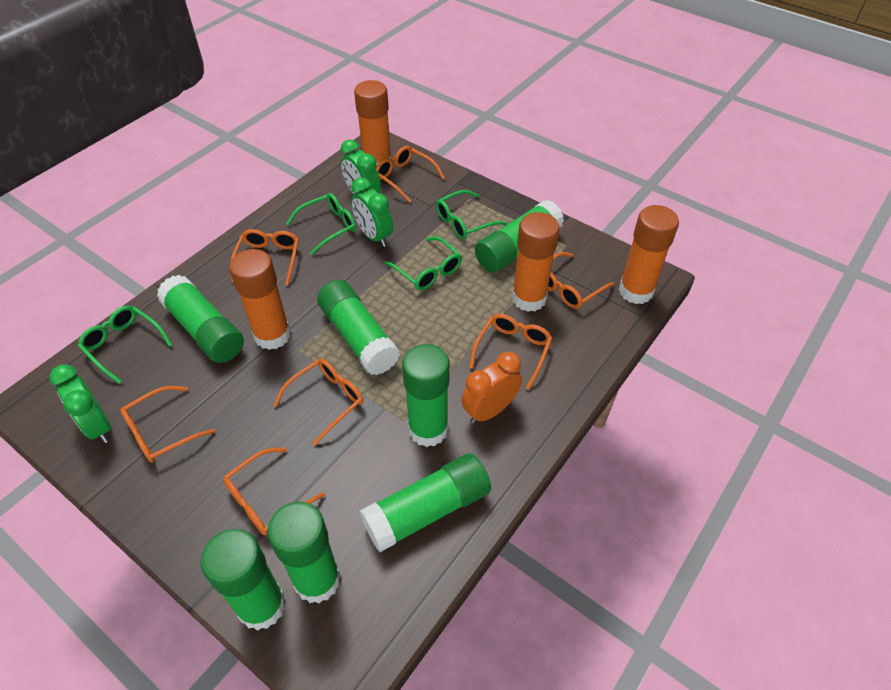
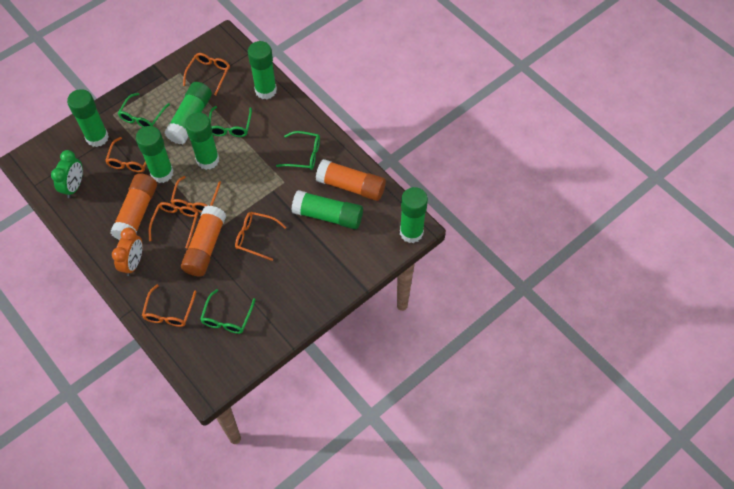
green clock: [49,364,111,443] [340,140,381,194] [351,177,393,247] = 3 -> [51,150,83,198] = 1
orange glasses: [120,386,215,463] [223,447,325,535] [230,229,299,286] [273,359,363,445] [376,146,445,203] [469,314,552,389] [548,252,614,309] = 7 -> [105,137,146,172] [142,285,196,327] [149,202,198,249] [171,176,221,213] [183,53,230,96] [235,212,287,261] = 6
orange glue stick: [229,249,291,350] [354,80,392,167] [512,212,560,312] [618,205,679,304] = 4 -> [110,173,157,240] [181,206,226,277] [316,159,386,201] = 3

